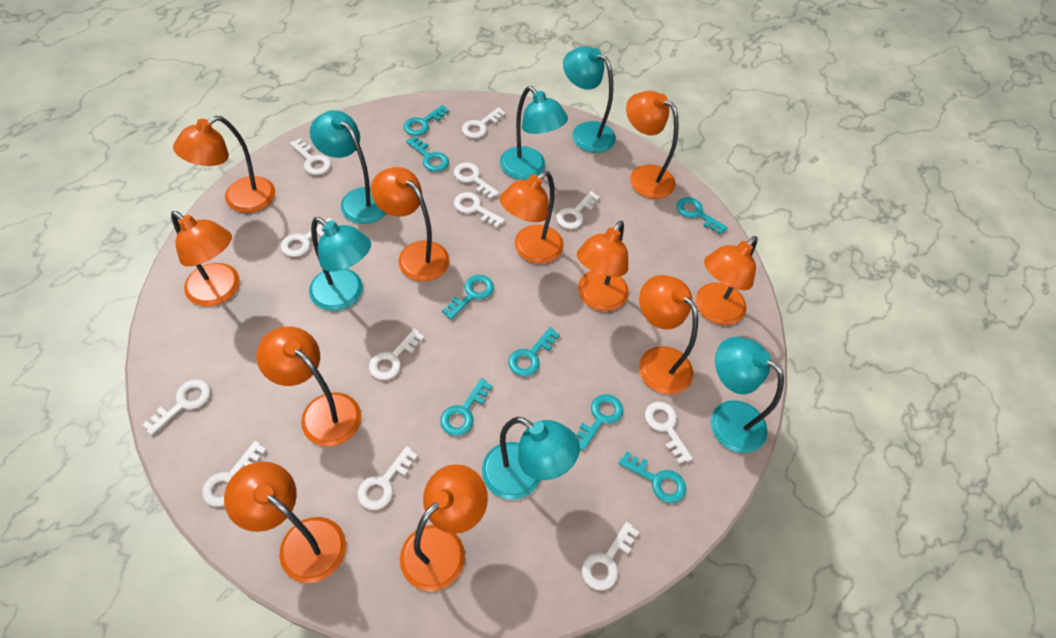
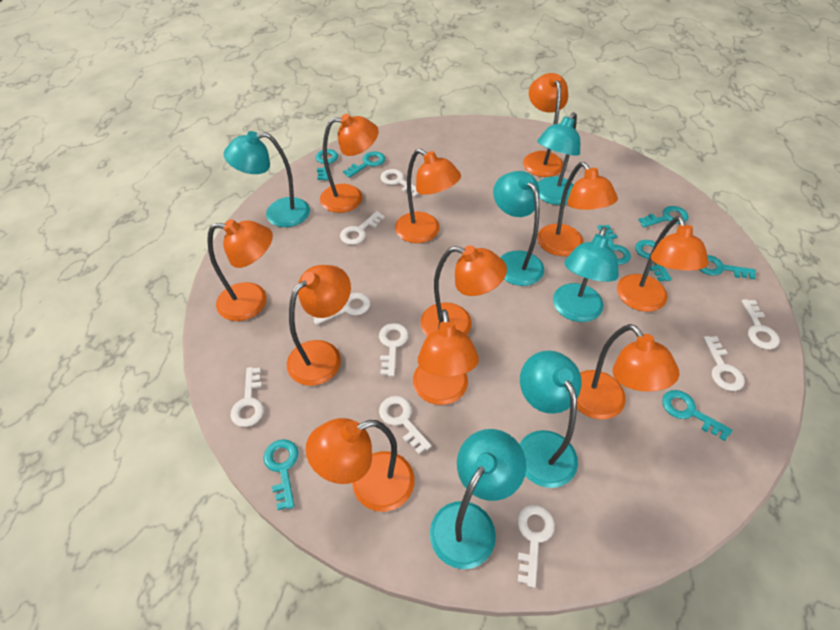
white key: [142,379,211,435] [202,441,267,507] [281,218,333,257] [290,138,331,175] [358,446,418,510] [369,329,424,380] [454,162,499,199] [454,192,505,228] [462,107,506,138] [556,191,600,229] [582,522,639,590] [645,402,693,464] = 12 -> [230,367,264,427] [313,293,370,325] [340,211,385,245] [379,323,408,376] [379,396,432,454] [380,169,419,197] [517,505,555,588] [703,336,745,391] [742,299,780,349] = 9

